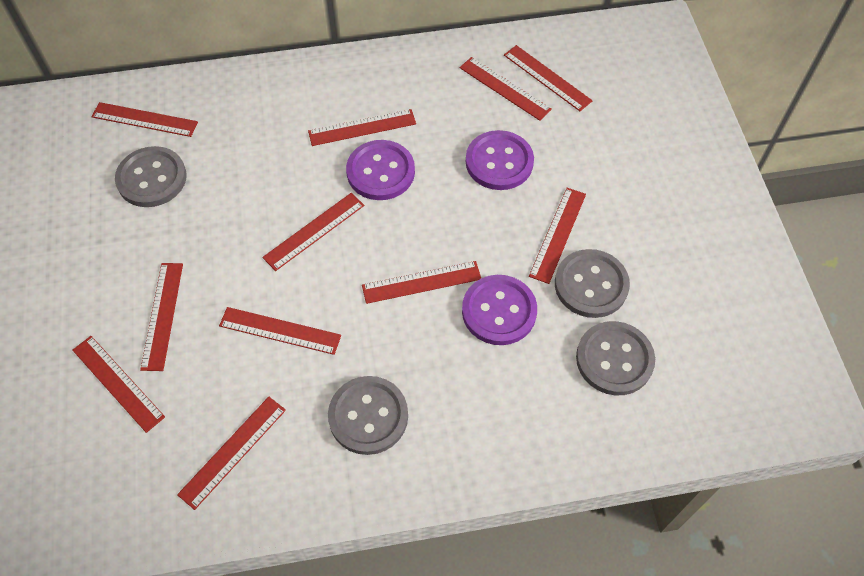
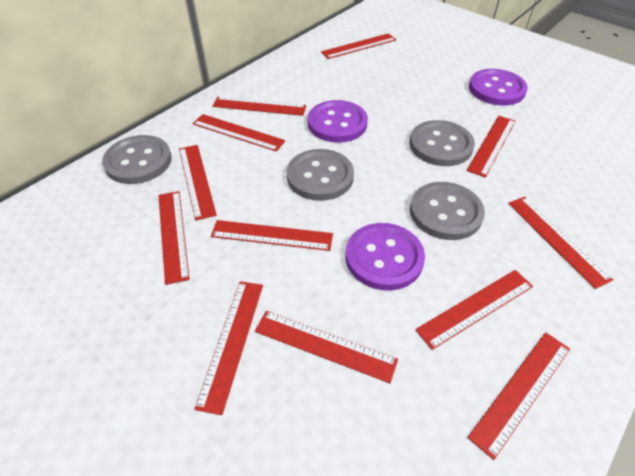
red ruler: [72,336,165,433] [91,102,198,137] [140,263,183,371] [177,397,286,510] [219,307,341,355] [262,193,364,271] [308,109,416,146] [362,261,481,304] [460,57,552,121] [504,45,593,111] [529,188,586,284] = 11 -> [158,191,190,285] [179,145,217,220] [193,114,285,152] [194,281,263,415] [211,220,333,251] [213,96,306,116] [255,311,398,383] [321,33,396,59] [415,270,533,350] [467,116,516,178] [467,332,570,460] [508,197,613,289] = 12

